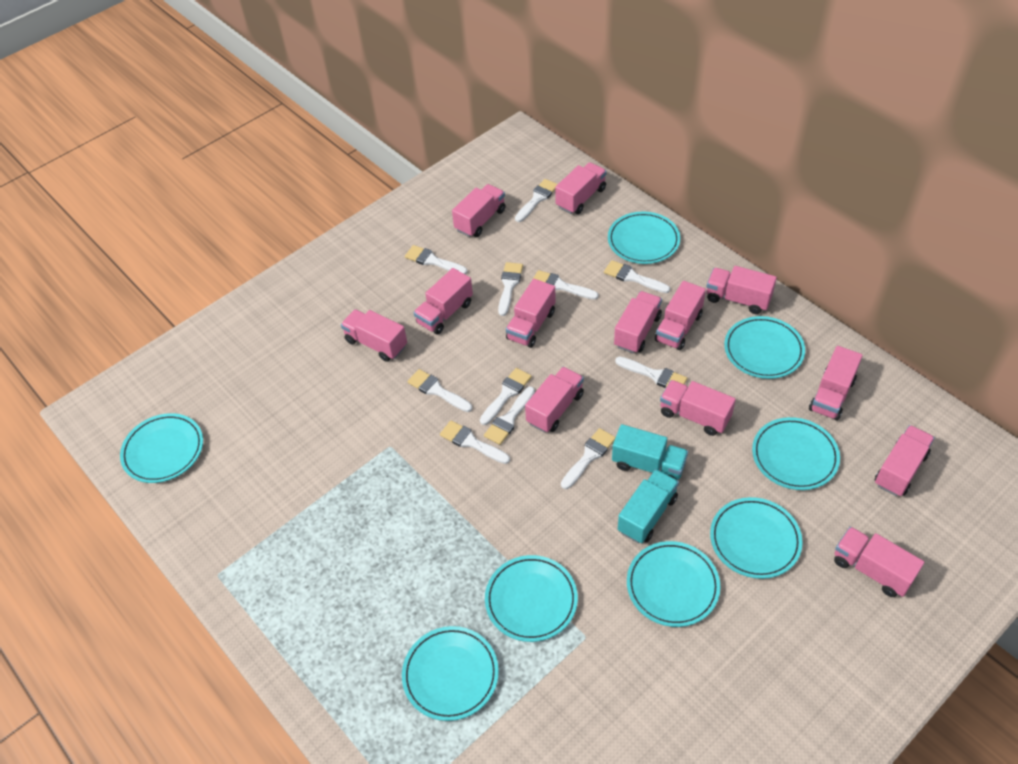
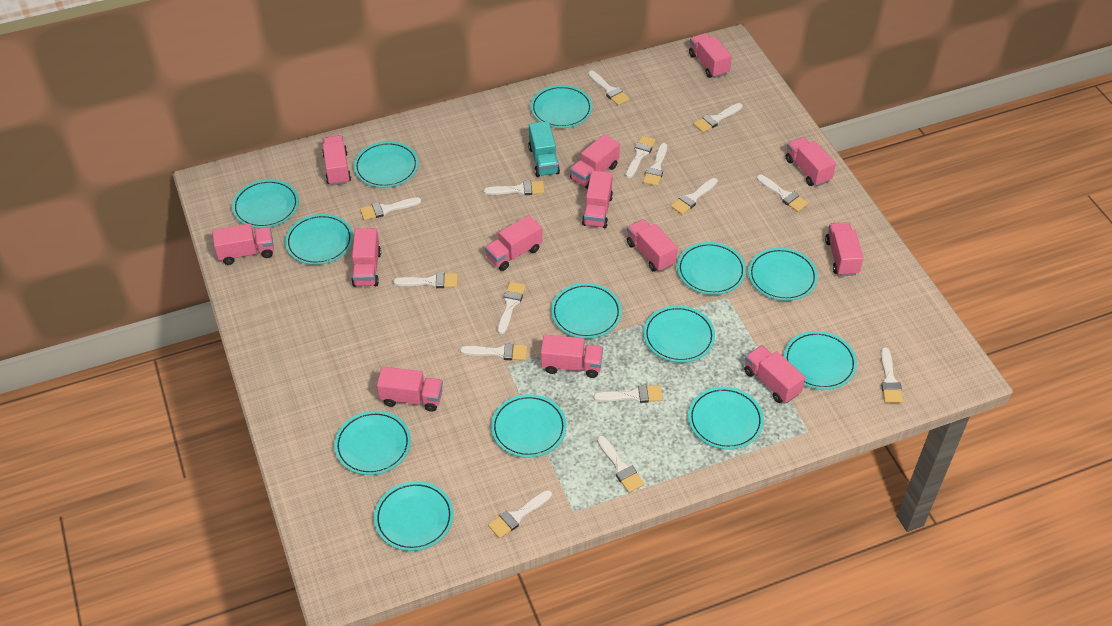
turquoise plate: [120,413,203,483] [402,626,499,721] [485,555,578,642] [608,212,680,264] [627,541,720,627] [710,497,803,579] [724,316,805,379] [752,417,840,490] = 8 -> [232,179,299,228] [285,214,353,265] [334,411,411,475] [354,141,419,188] [374,481,454,551] [491,394,567,458] [531,85,593,128] [551,283,622,339] [643,306,715,363] [677,242,746,295] [688,387,764,450] [748,248,818,301] [784,331,857,390] = 13
turquoise truck: [612,424,688,480] [618,469,679,543] = 2 -> [528,121,560,177] = 1
white brush: [405,245,467,274] [407,369,472,412] [440,421,510,464] [480,368,532,425] [484,386,535,445] [498,262,523,316] [515,179,558,222] [533,270,599,300] [561,428,616,489] [604,260,670,293] [615,356,687,388] = 11 -> [360,197,421,220] [393,272,458,288] [460,343,527,360] [484,181,545,195] [488,490,552,538] [498,282,526,334] [588,71,630,105] [593,385,663,403] [597,435,644,493] [626,135,656,178] [643,143,667,186] [671,178,718,215] [693,103,743,133] [757,174,808,212] [881,347,903,403] = 15

